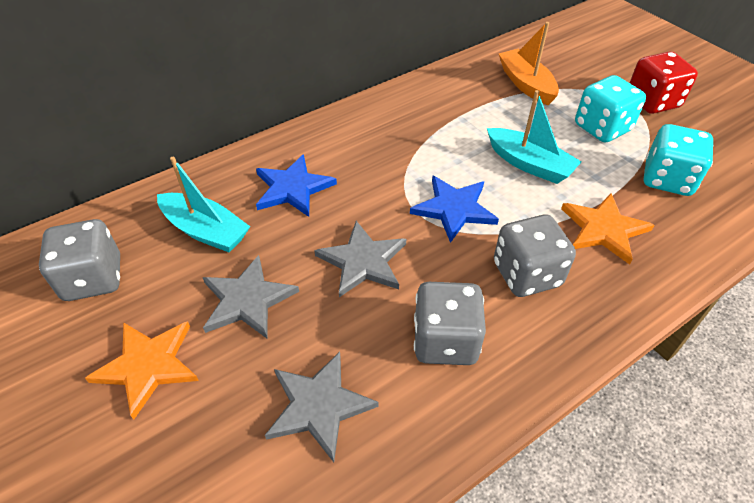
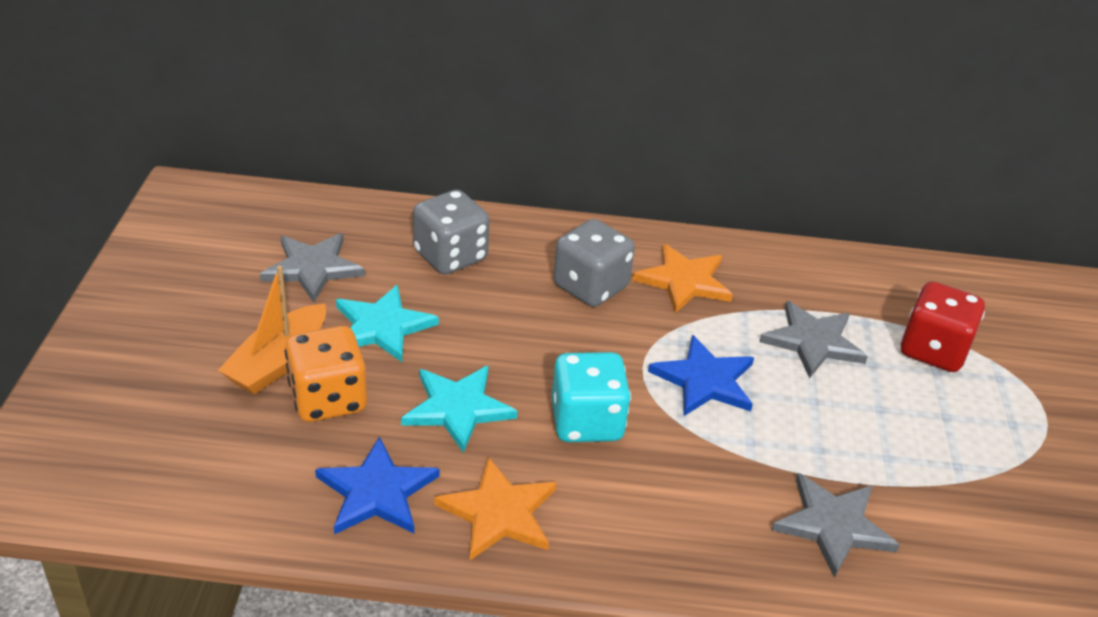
grey dice: [39,219,120,301] [414,282,486,365] [494,214,576,297] = 3 -> [413,190,490,275] [553,219,635,307] = 2
orange dice: none = 0 -> [285,326,367,422] = 1
turquoise boat: [157,157,250,252] [487,90,582,184] = 2 -> none = 0
turquoise dice: [575,75,646,143] [644,124,713,196] = 2 -> [552,352,631,442] = 1
turquoise star: none = 0 -> [336,285,439,362] [401,366,518,453] = 2

